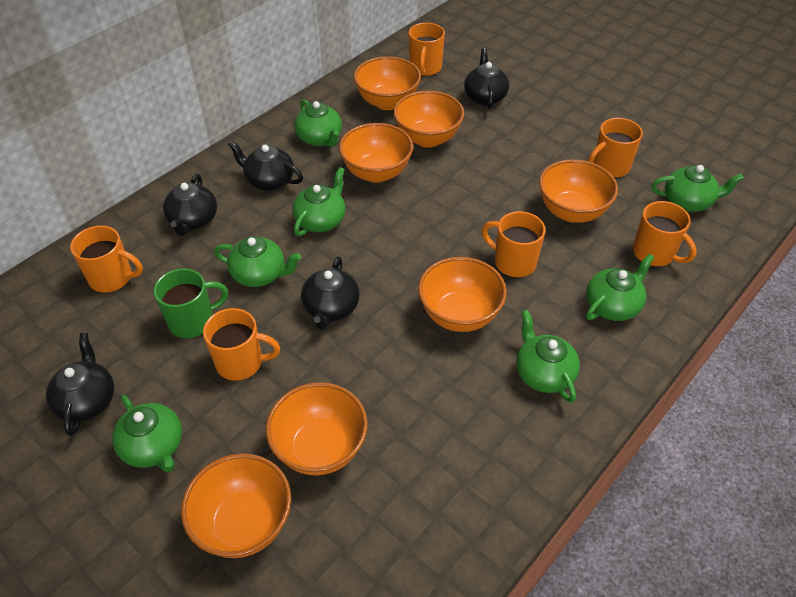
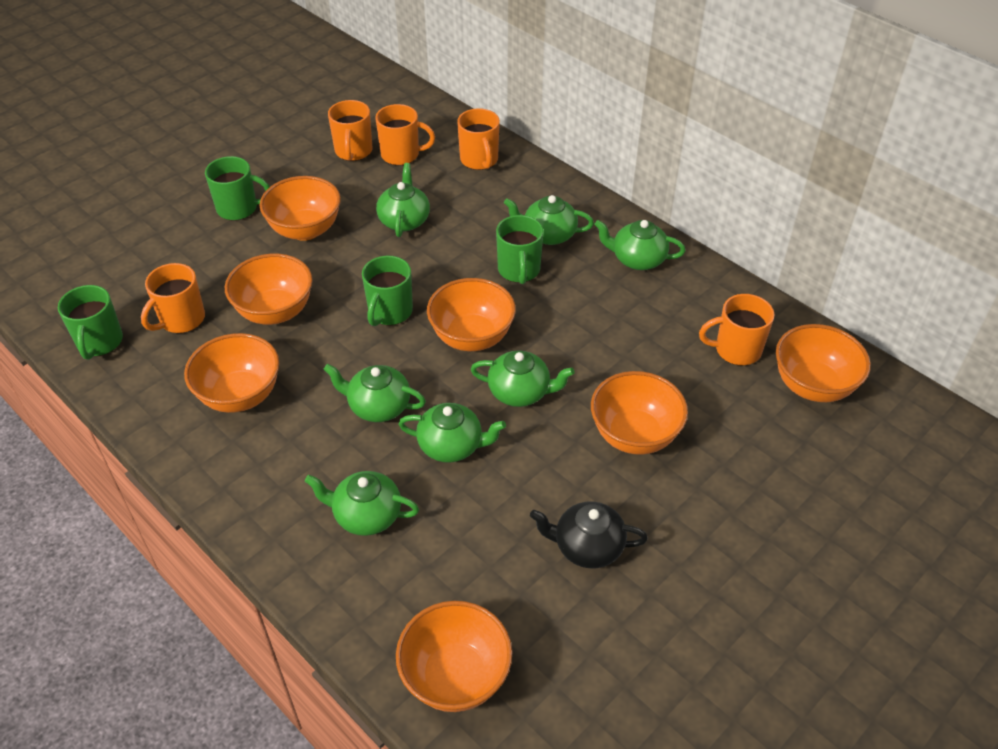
black teapot: [46,333,114,436] [163,174,217,236] [228,140,303,191] [301,257,360,330] [464,48,509,109] = 5 -> [530,502,648,568] = 1
green mug: [153,268,228,338] = 1 -> [58,285,123,360] [205,156,270,221] [362,256,413,326] [496,215,543,284] = 4
orange mug: [70,226,143,293] [203,308,280,381] [409,23,445,76] [482,211,546,278] [588,118,643,178] [633,201,697,267] = 6 -> [141,263,205,333] [328,100,373,161] [375,104,435,165] [457,108,500,170] [699,294,775,366] = 5

